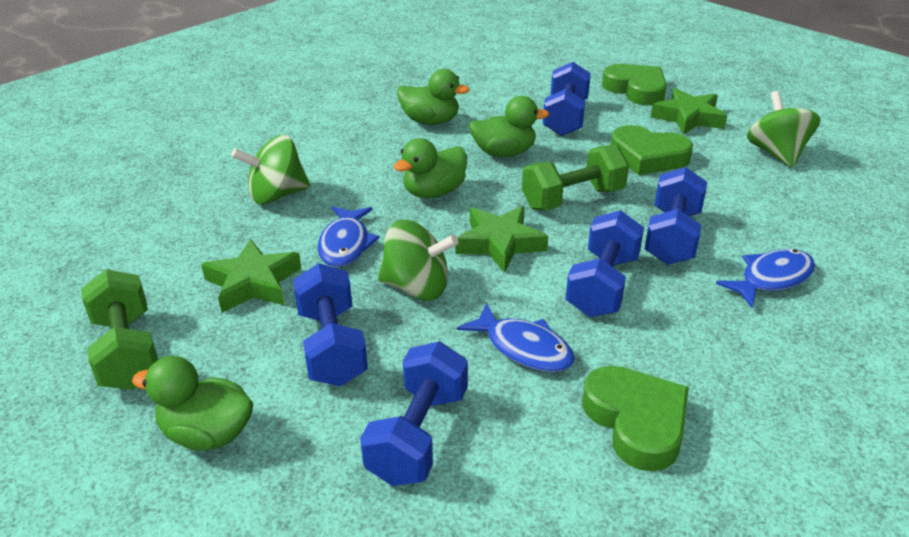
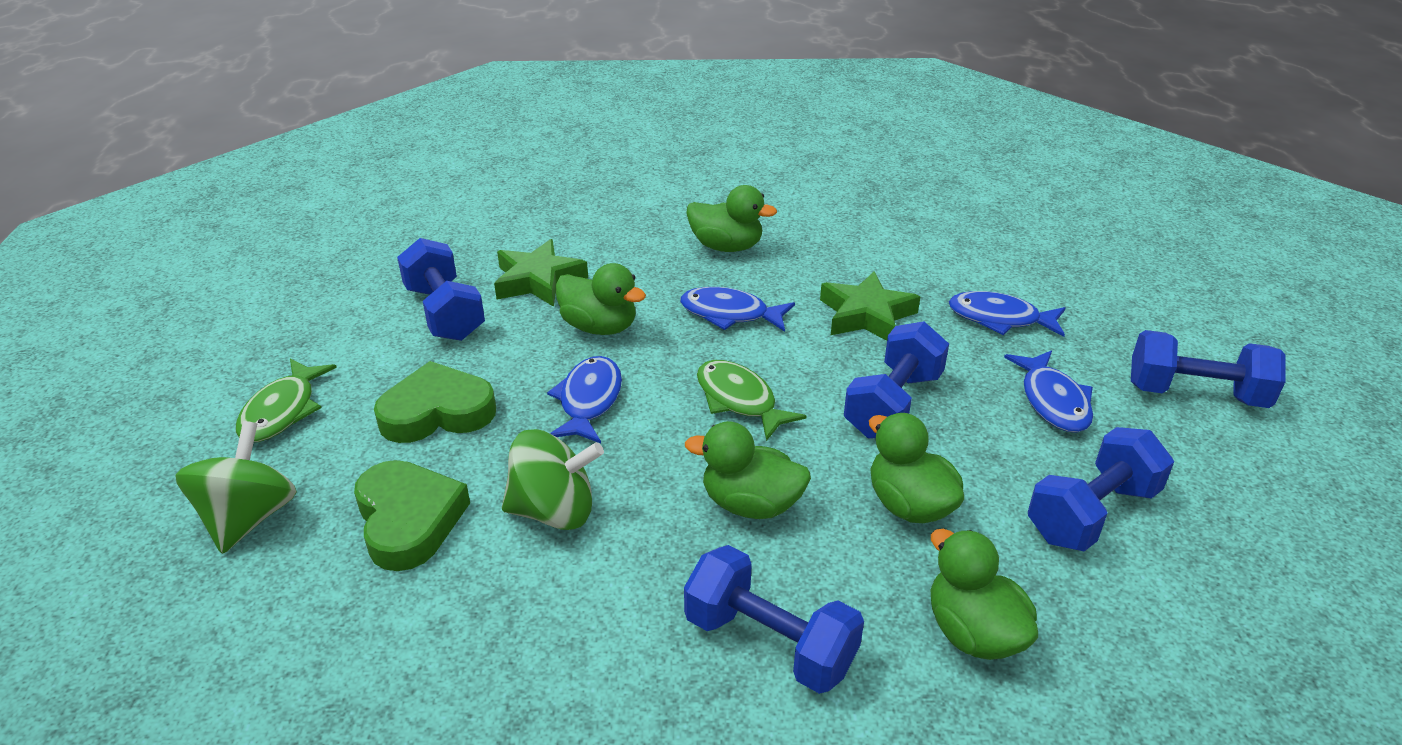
blue fish: [317,206,380,267] [457,303,575,372] [716,249,815,308] = 3 -> [547,356,622,443] [680,287,795,332] [949,291,1065,337] [1004,350,1093,433] = 4
green duck: [132,356,253,451] [394,138,467,198] [397,69,470,125] [469,96,550,157] = 4 -> [555,263,646,335] [685,421,811,519] [686,185,777,252] [869,413,964,523] [931,529,1038,660] = 5
green dumbbell: [81,269,158,390] [522,144,629,210] = 2 -> none = 0
green fish: none = 0 -> [236,358,337,442] [697,360,807,441] = 2
green heart: [582,366,689,471] [602,64,667,106] [611,125,693,175] = 3 -> [354,460,470,571] [374,361,496,443] = 2
green spinning top: [231,135,310,204] [378,220,459,300] [747,91,820,167] = 3 -> [175,421,297,554] [502,429,604,530] = 2
green star: [201,239,301,313] [455,206,548,273] [651,88,727,135] = 3 -> [494,239,588,307] [820,271,920,341] = 2

